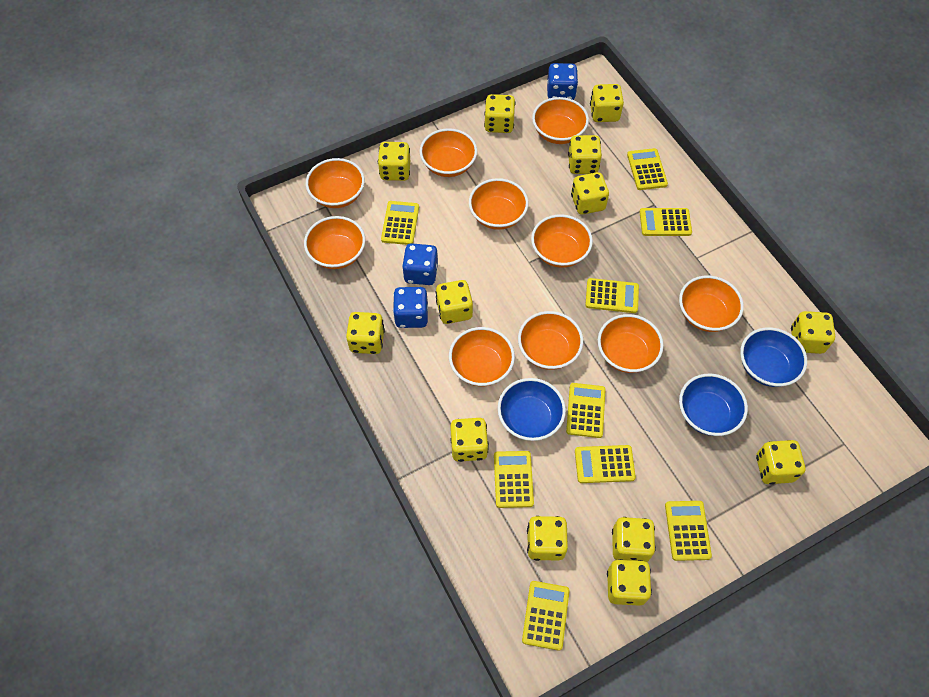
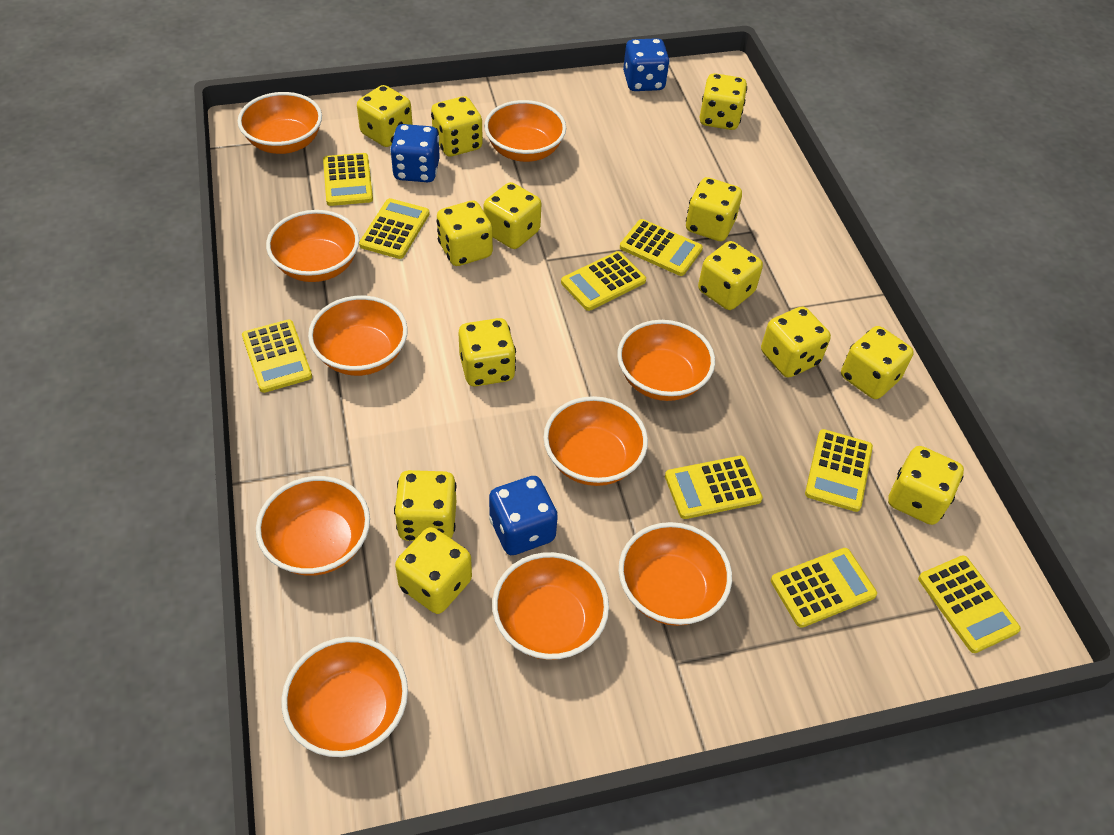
blue bowl: [497,378,566,441] [679,374,748,436] [740,327,807,387] = 3 -> none = 0

